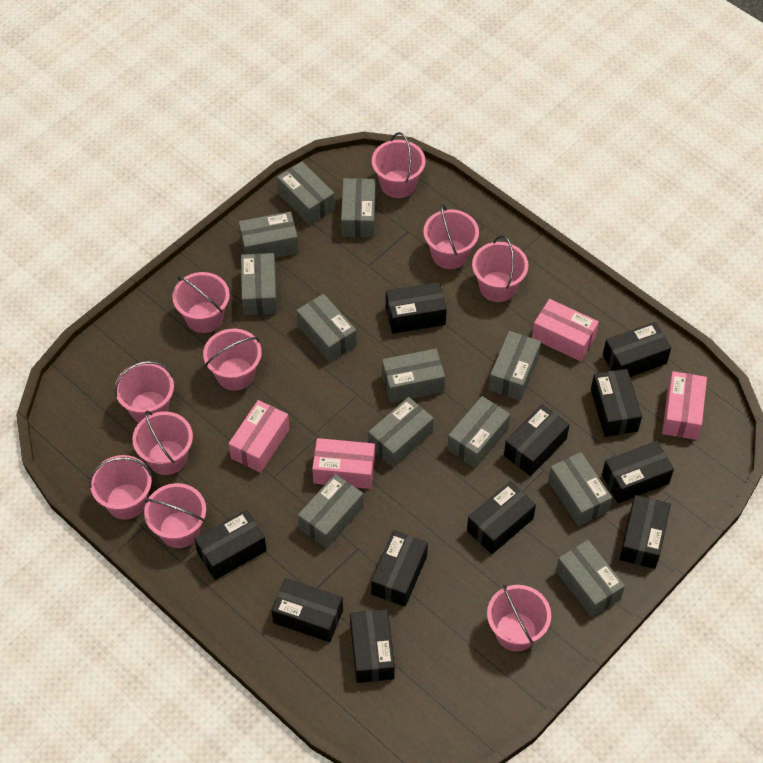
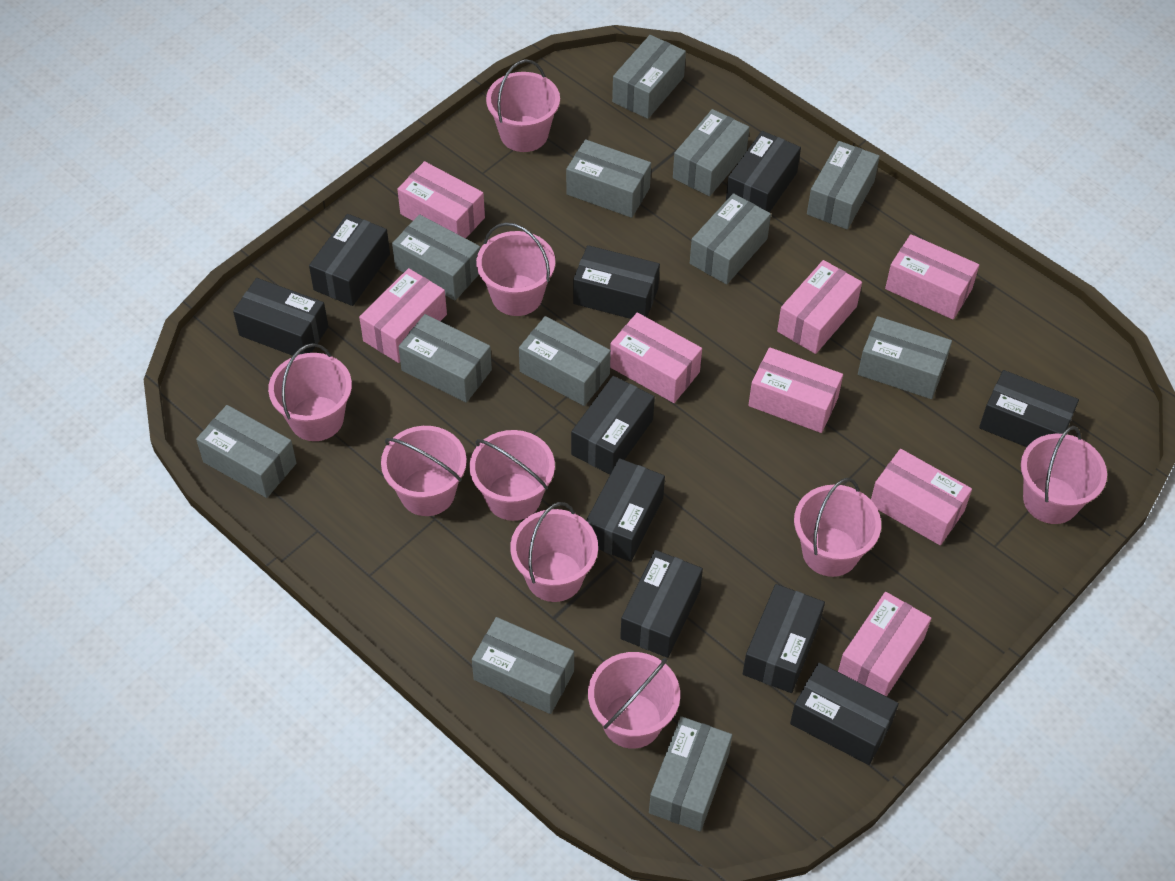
black box: [194,510,267,580] [271,578,343,642] [350,609,395,683] [371,530,428,607] [386,282,447,334] [467,481,536,554] [504,404,570,476] [591,369,642,437] [602,441,674,503] [603,322,671,377] [620,495,671,569] = 11 -> [233,278,328,356] [309,214,390,306] [571,376,655,474] [573,245,660,319] [586,458,665,562] [620,550,703,658] [726,131,801,213] [743,584,825,693] [790,663,899,765] [979,370,1079,447] = 10
pink box: [229,400,290,473] [312,438,375,489] [532,299,599,361] [662,371,707,440] = 4 -> [359,268,447,363] [397,161,485,238] [610,313,702,403] [748,347,843,433] [777,260,862,354] [838,592,931,697] [871,449,972,545] [885,234,979,320] = 8
pink bucket: [89,455,152,520] [114,361,174,423] [132,411,193,475] [144,483,206,548] [172,272,230,333] [203,329,262,391] [372,132,425,198] [423,204,479,269] [472,235,528,302] [487,584,551,651] = 10 -> [268,343,352,441] [381,426,467,516] [470,430,555,521] [476,222,555,316] [486,59,560,152] [510,502,598,602] [588,652,680,749] [794,478,881,577] [1021,426,1107,524] = 9

